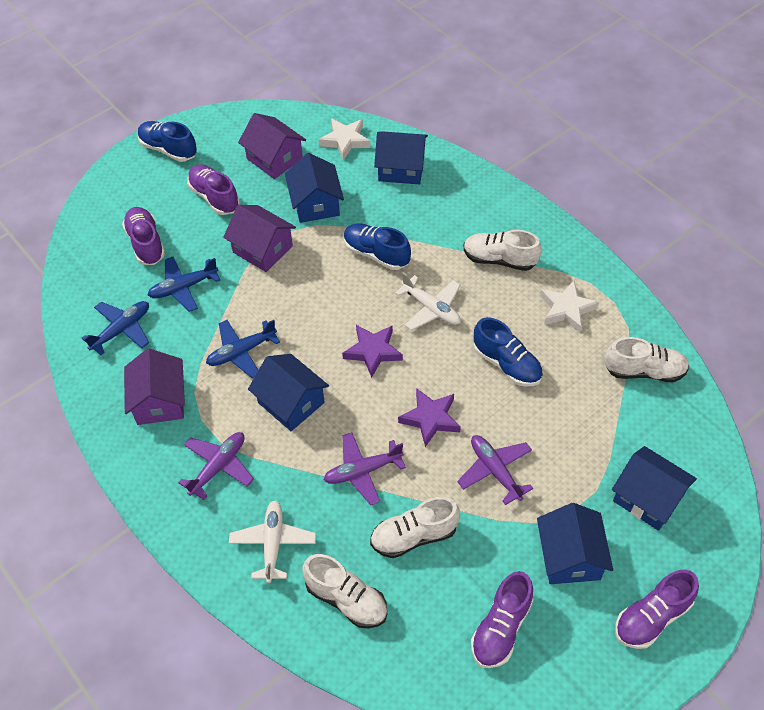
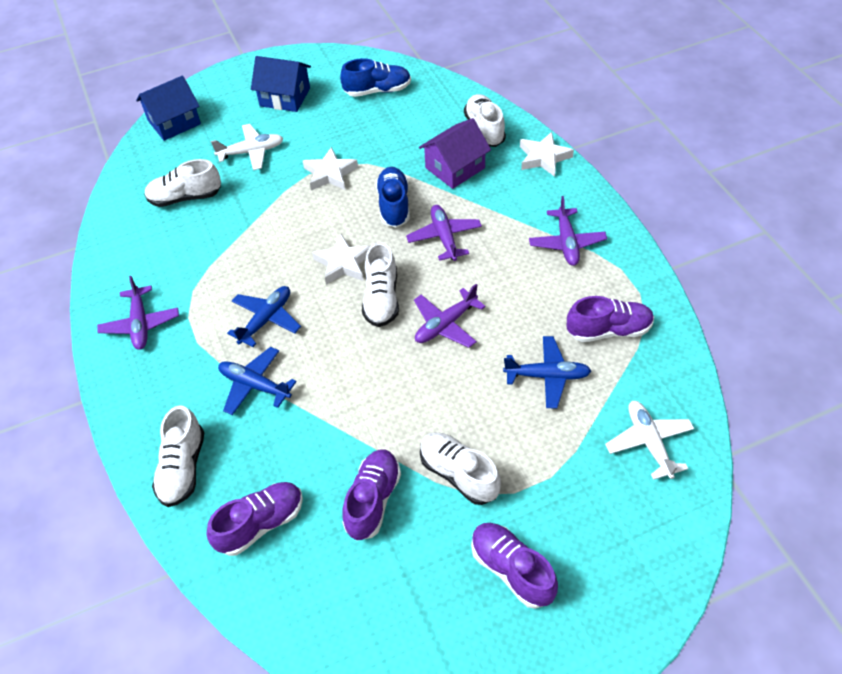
blue house: [248,354,329,431] [285,153,344,223] [374,131,428,184] [537,503,613,584] [612,446,697,531] = 5 -> [136,75,201,141] [251,56,311,112] = 2
blue shoe: [138,121,197,162] [344,223,411,270] [474,317,543,387] = 3 -> [340,58,411,97] [376,167,410,228] = 2
purple house: [124,348,185,425] [223,205,296,272] [238,113,306,179] = 3 -> [419,118,491,189] = 1
purple plane: [178,432,254,500] [324,432,406,505] [457,435,533,505] = 3 -> [97,276,179,350] [406,205,482,261] [414,284,486,348] [529,196,607,266] = 4
purple star: [342,325,403,378] [398,388,461,447] = 2 -> none = 0
white shoe: [302,554,387,628] [370,497,460,558] [464,230,542,271] [604,337,689,382] = 4 -> [144,159,221,207] [152,405,205,507] [362,242,399,327] [420,432,501,505] [464,94,506,147] = 5
white star: [319,118,371,160] [540,280,599,333] = 2 -> [303,147,358,191] [312,234,371,285] [520,132,574,177] = 3

